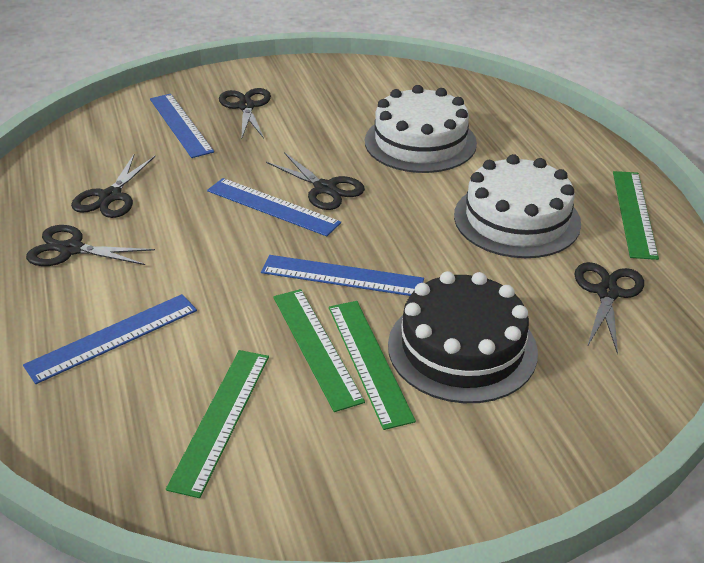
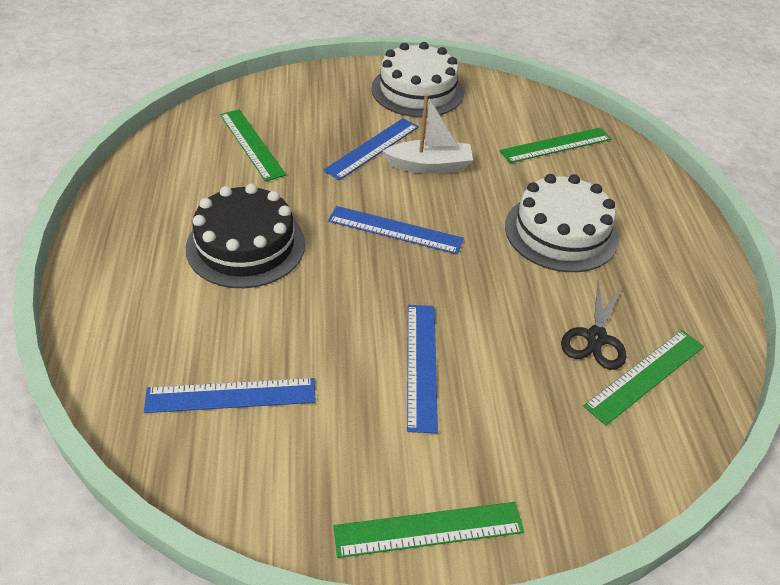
black scissors: [26,225,155,266] [71,154,155,218] [219,88,271,139] [266,152,365,210] [574,262,644,354] = 5 -> [561,281,626,370] = 1
white boat: none = 0 -> [383,94,473,174] = 1

